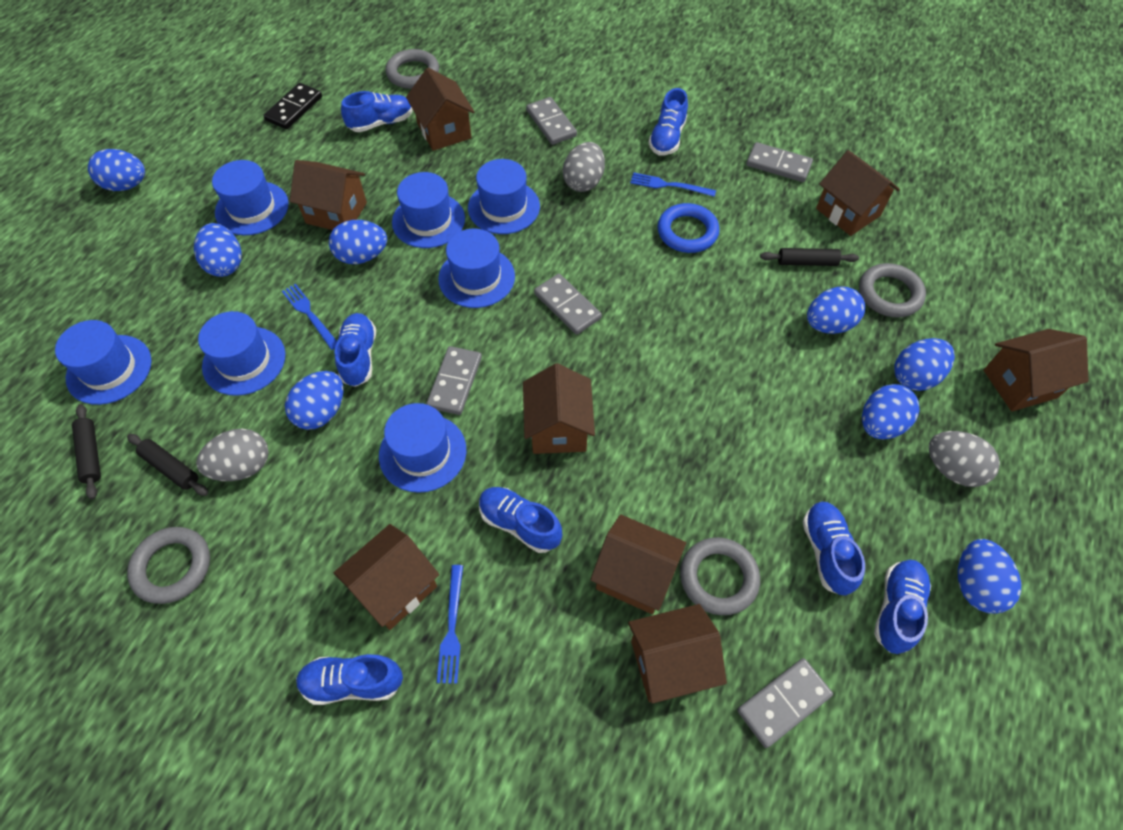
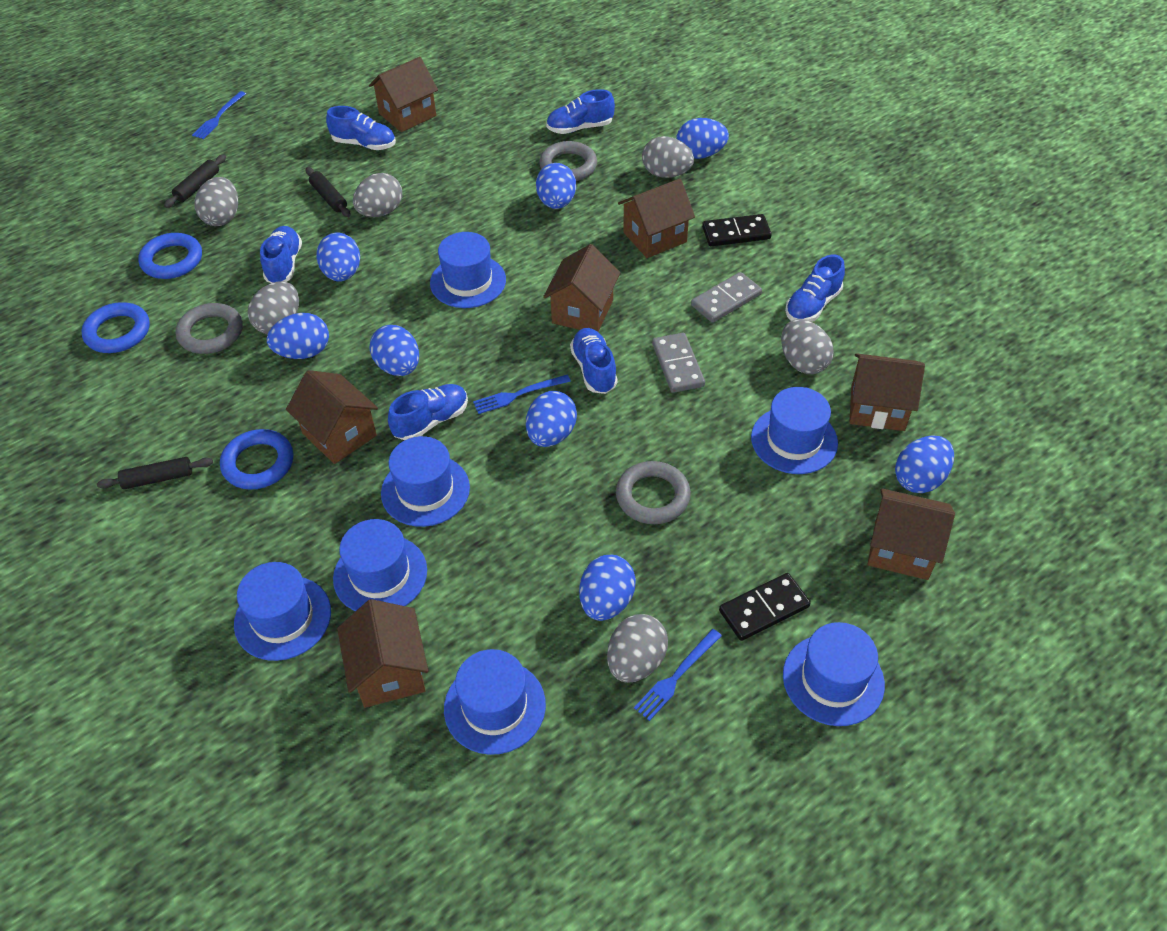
black domino: [263,83,322,129] = 1 -> [702,214,771,246] [719,573,811,641] = 2
blue ring: [658,203,720,253] = 1 -> [81,302,150,353] [138,233,202,279] [220,429,293,490] = 3
blue shoe: [296,654,403,705] [334,313,376,387] [341,91,413,132] [479,487,562,553] [648,88,688,155] [802,502,865,596] [874,560,931,654] = 7 -> [260,226,302,283] [326,106,396,150] [388,384,468,440] [546,89,615,134] [570,328,617,394] [785,255,845,322] = 6
brown house: [290,160,367,230] [333,524,439,630] [406,68,474,151] [523,363,595,454] [590,514,686,614] [628,604,727,704] [816,150,900,236] [983,329,1089,411] = 8 -> [286,370,378,464] [337,599,428,708] [369,57,438,132] [543,244,620,332] [618,179,695,258] [849,353,925,431] [868,488,955,580] = 7
grey domino: [426,346,482,415] [526,97,577,145] [534,274,602,335] [737,658,833,748] [746,142,813,182] = 5 -> [652,333,705,393] [691,272,762,323] = 2
grey egg: [196,429,269,481] [563,142,605,192] [929,431,1000,487] = 3 -> [195,177,238,226] [248,282,299,334] [353,173,402,217] [607,614,668,683] [642,136,694,178] [781,319,834,374] = 6
grey ring: [127,527,210,604] [386,49,439,89] [680,537,760,615] [859,263,926,318] = 4 -> [176,303,243,354] [539,141,597,181] [616,461,691,524] = 3

